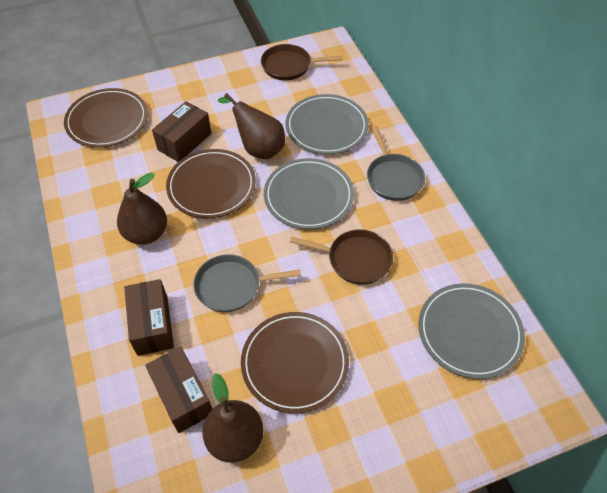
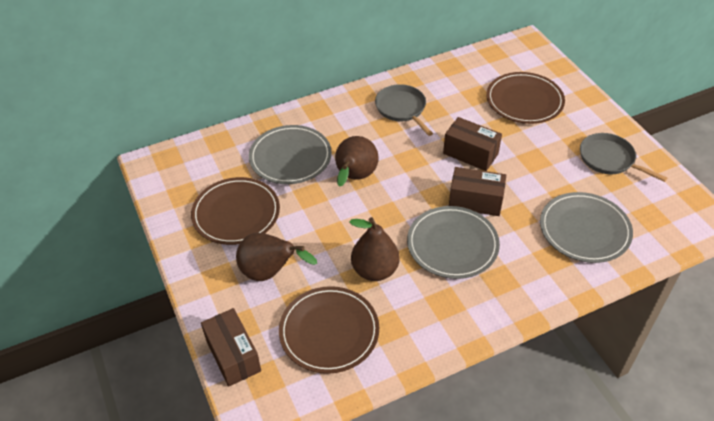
brown pan: [261,44,343,80] [290,229,393,285] = 2 -> none = 0

